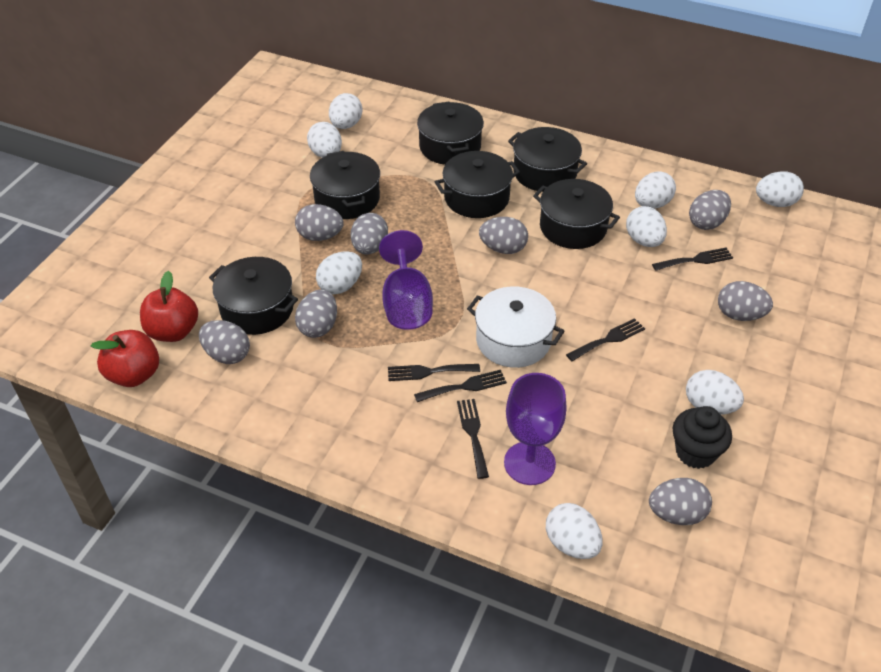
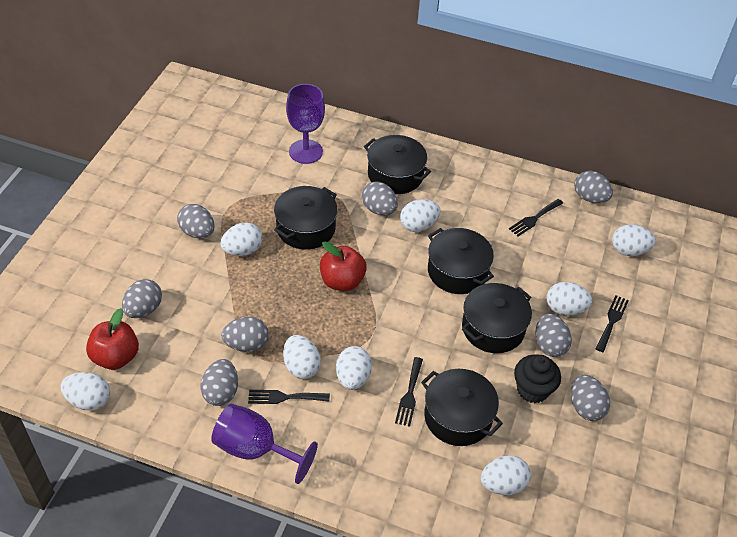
black fork: [388,364,480,381] [414,370,507,402] [457,399,489,479] [566,318,645,361] [652,248,733,271] = 5 -> [248,390,330,404] [395,357,423,427] [509,199,563,237] [595,295,629,352] = 4
black pot: [209,257,298,335] [310,151,380,219] [417,102,484,165] [435,151,520,218] [508,127,587,192] [533,179,620,249] = 6 -> [274,186,338,250] [364,135,431,194] [421,369,503,446] [428,228,494,294] [462,283,532,353] = 5
white pot: [467,286,564,368] = 1 -> none = 0

